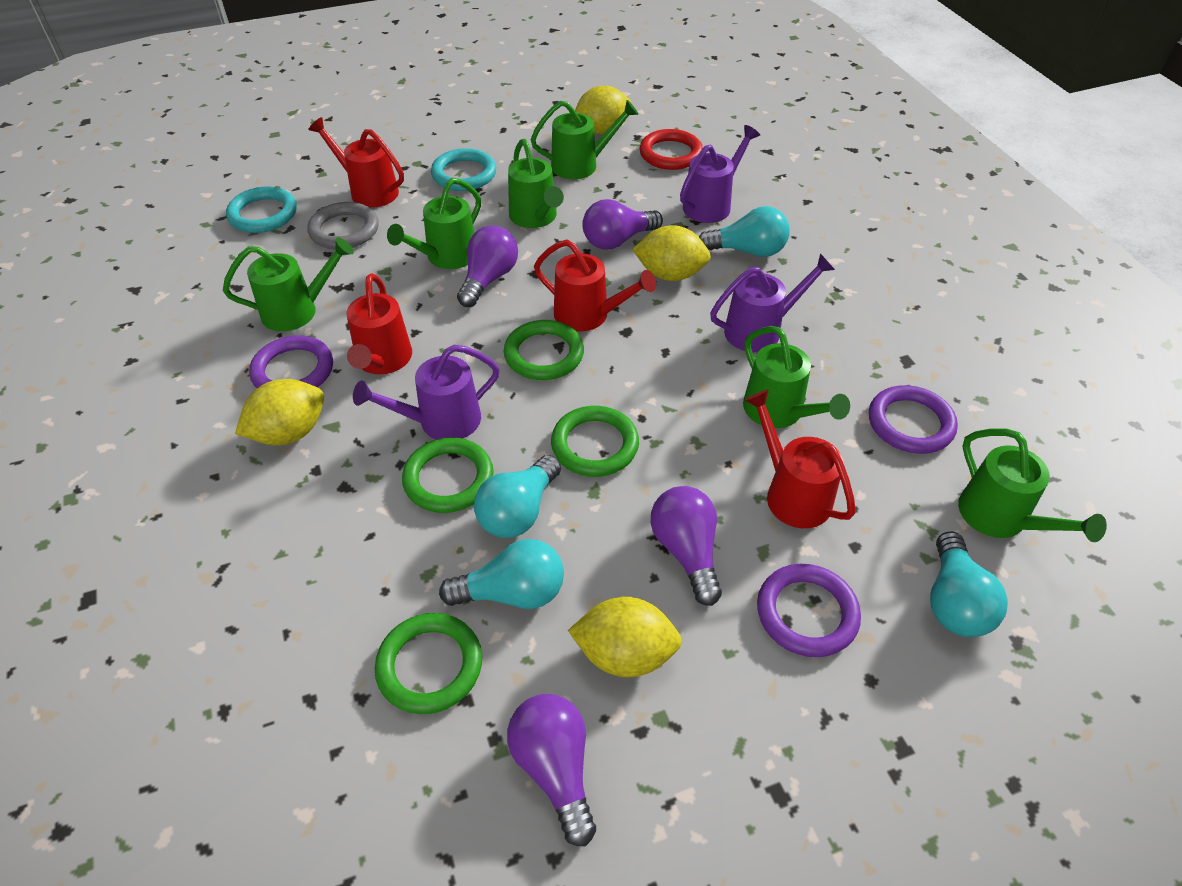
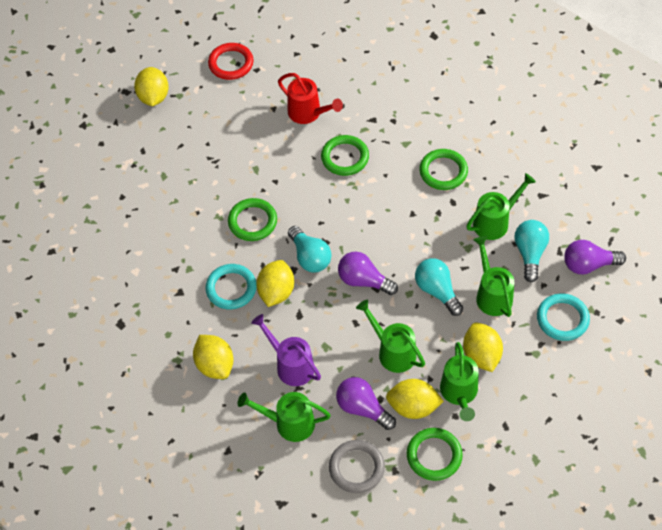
green watering can: [223,237,354,331] [387,178,481,269] [508,139,564,228] [530,100,639,179] [743,326,850,428] [958,428,1107,542] = 6 -> [238,392,331,442] [356,300,425,373] [440,342,479,421] [466,173,536,240] [473,236,514,317] = 5
purple light bulb: [457,225,518,307] [507,694,596,846] [582,199,663,249] [651,486,722,606] = 4 -> [336,377,396,430] [338,251,398,295] [564,240,626,274] = 3
purple ring: [249,335,333,388] [757,564,861,657] [869,385,958,454] = 3 -> none = 0
purple watering can: [353,345,500,440] [680,125,760,223] [710,254,835,352] = 3 -> [251,314,321,386] = 1
red watering can: [308,117,404,208] [346,273,412,374] [534,240,656,332] [745,390,856,528] = 4 -> [278,73,343,124] = 1
turquoise light bulb: [439,539,564,609] [474,455,561,538] [699,206,790,257] [930,531,1008,637] = 4 -> [288,226,331,272] [415,258,463,316] [514,220,549,282] = 3
yellow lemon: [235,379,324,445] [568,597,682,677] [575,86,631,134] [632,225,711,281] = 4 -> [134,67,169,106] [193,335,234,379] [256,260,294,307] [386,379,444,419] [463,322,503,372] = 5

